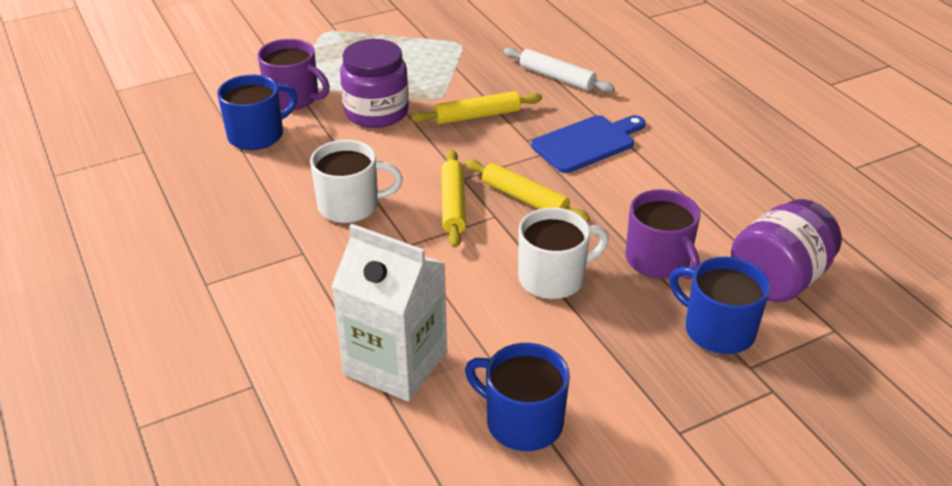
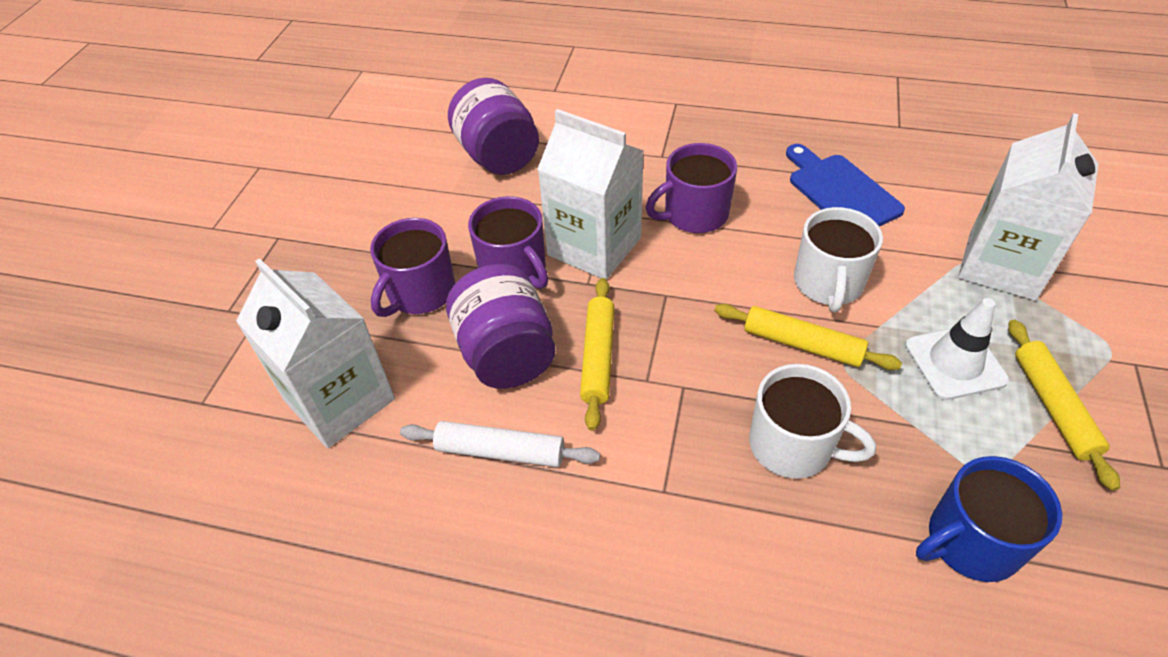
blue mug: [217,74,297,150] [465,343,570,451] [669,257,770,354] = 3 -> [916,456,1062,582] = 1
purple mug: [257,39,330,110] [626,189,701,279] = 2 -> [370,218,455,317] [468,196,548,289] [646,143,737,233] = 3
white carton: [331,224,447,402] = 1 -> [236,258,395,448] [538,109,644,280] [958,113,1099,301] = 3
white traffic cone: none = 0 -> [905,298,1009,400] = 1

